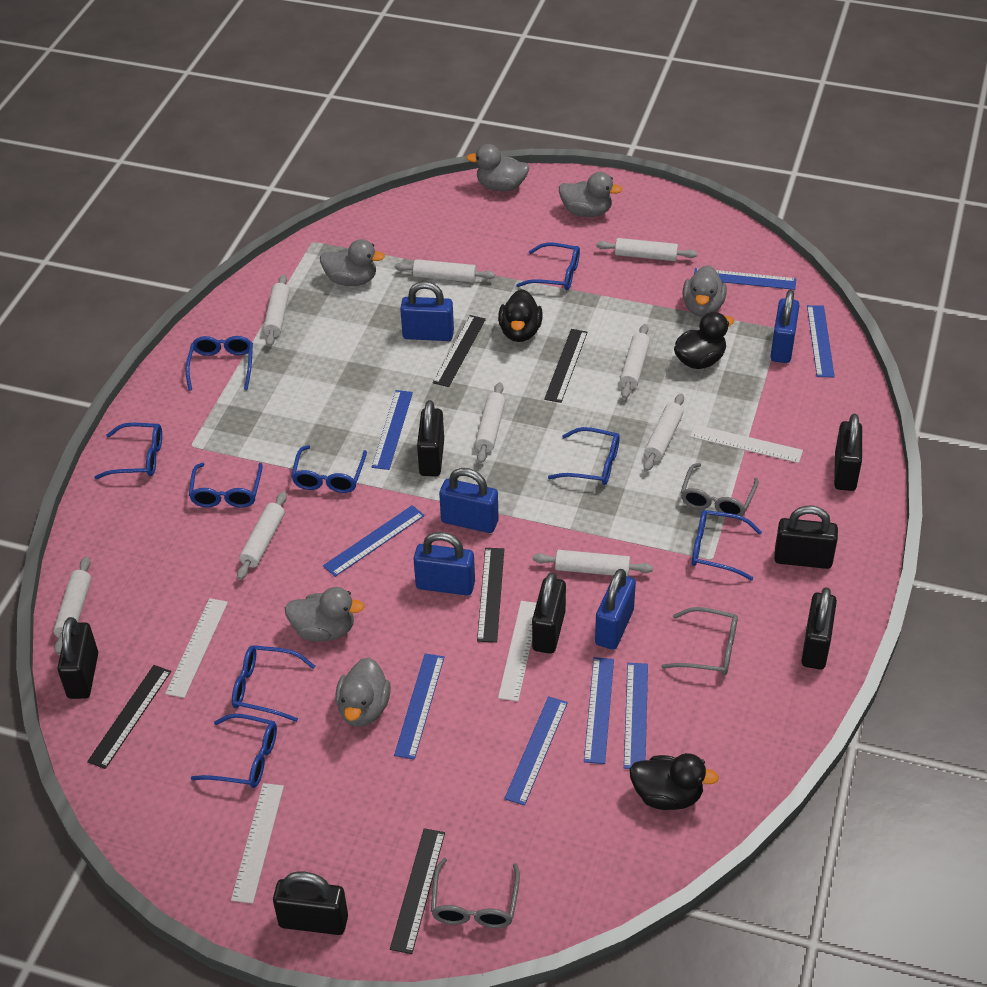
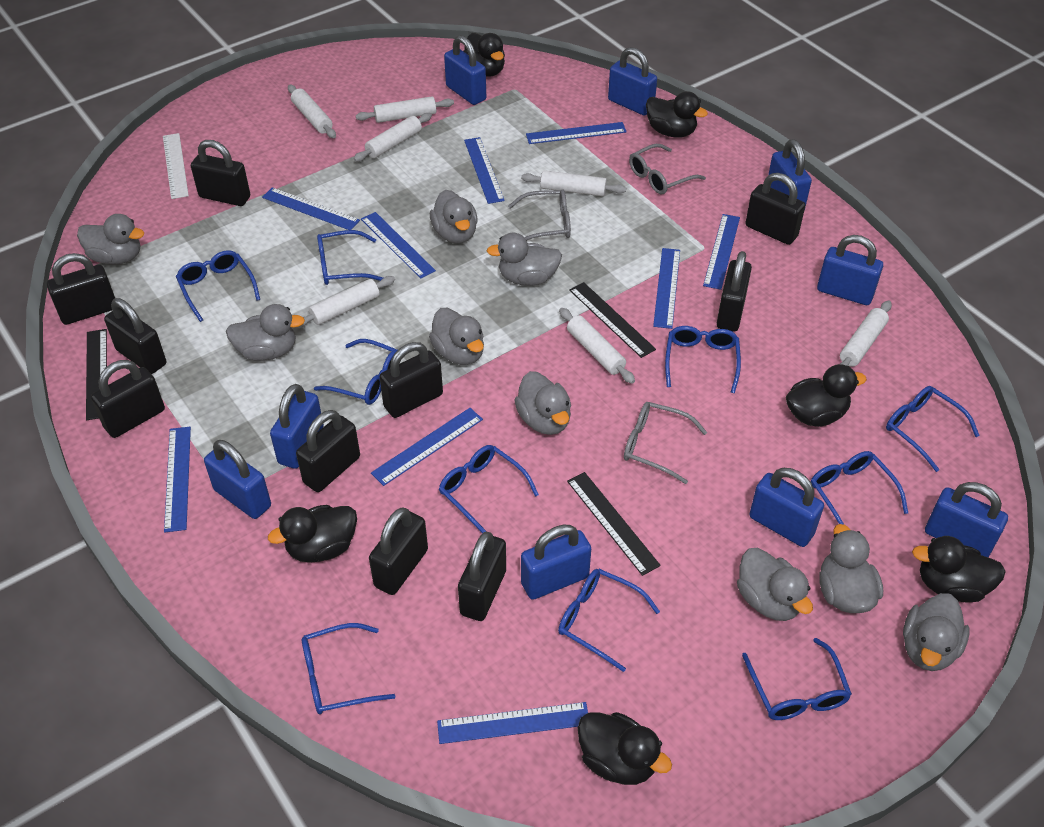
black duck: [498,289,543,342] [629,753,719,810] [674,312,734,369] = 3 -> [268,505,357,563] [463,33,505,77] [578,712,672,785] [646,91,708,138] [786,364,867,427] [912,536,1006,602] = 6
black padlock: [57,617,98,699] [273,872,348,935] [417,400,444,476] [532,572,566,654] [774,506,838,569] [801,587,837,670] [834,414,862,491] = 7 -> [47,253,115,325] [91,360,165,438] [104,298,166,374] [191,140,250,206] [296,410,360,492] [369,507,428,595] [380,342,443,418] [458,532,506,621] [717,251,752,332] [745,173,805,245] = 10
black ruler: [87,665,171,769] [390,828,445,954] [433,315,486,387] [477,548,504,642] [544,329,588,403] = 5 -> [86,329,107,420] [567,472,661,576] [569,282,656,358] = 3
blue glasses: [94,423,162,479] [186,336,253,391] [189,463,263,508] [191,713,277,788] [232,645,315,722] [291,445,367,493] [516,242,580,290] [548,427,620,485] [692,510,762,581] = 9 -> [176,250,260,322] [302,623,396,714] [314,339,398,405] [317,230,383,285] [439,445,539,533] [558,569,660,672] [665,326,741,393] [742,638,852,720] [810,451,908,524] [886,386,980,472] = 10
blue padlock: [400,281,454,341] [413,532,475,596] [439,468,499,533] [595,569,636,650] [770,290,799,363] = 5 -> [204,440,271,519] [270,384,324,469] [444,35,486,105] [521,525,591,600] [608,47,657,116] [749,468,824,547] [768,139,812,207] [817,235,883,305] [925,482,1008,557] = 9
blue ruler: [323,505,425,577] [372,390,413,470] [394,653,444,759] [504,696,568,805] [584,657,614,764] [624,663,648,769] [694,268,796,290] [807,305,835,377] = 8 -> [164,427,191,532] [262,187,360,230] [361,212,436,278] [371,408,483,486] [437,702,588,744] [464,137,505,204] [526,122,627,144] [653,248,680,329] [703,214,740,290] = 9
grey duck: [285,587,364,642] [320,239,385,286] [335,657,391,727] [466,144,530,191] [559,172,622,217] [682,265,727,317] = 6 -> [77,214,144,265] [226,304,305,361] [429,308,484,365] [430,190,478,244] [487,232,562,286] [514,371,571,435] [737,548,813,621] [819,524,883,613] [903,593,970,671] = 9
white rolling pin: [53,556,91,655] [237,492,287,580] [263,275,290,346] [395,259,495,282] [475,382,505,463] [533,550,653,576] [596,238,697,261] [620,324,650,399] [643,394,684,471] = 9 -> [288,85,336,138] [293,276,395,328] [354,113,432,162] [356,96,454,123] [521,170,626,196] [559,308,635,384] [840,301,892,367] = 7
white ruler: [165,598,228,698] [231,783,284,904] [498,601,537,701] [690,424,803,463] = 4 -> [163,133,189,199] = 1

